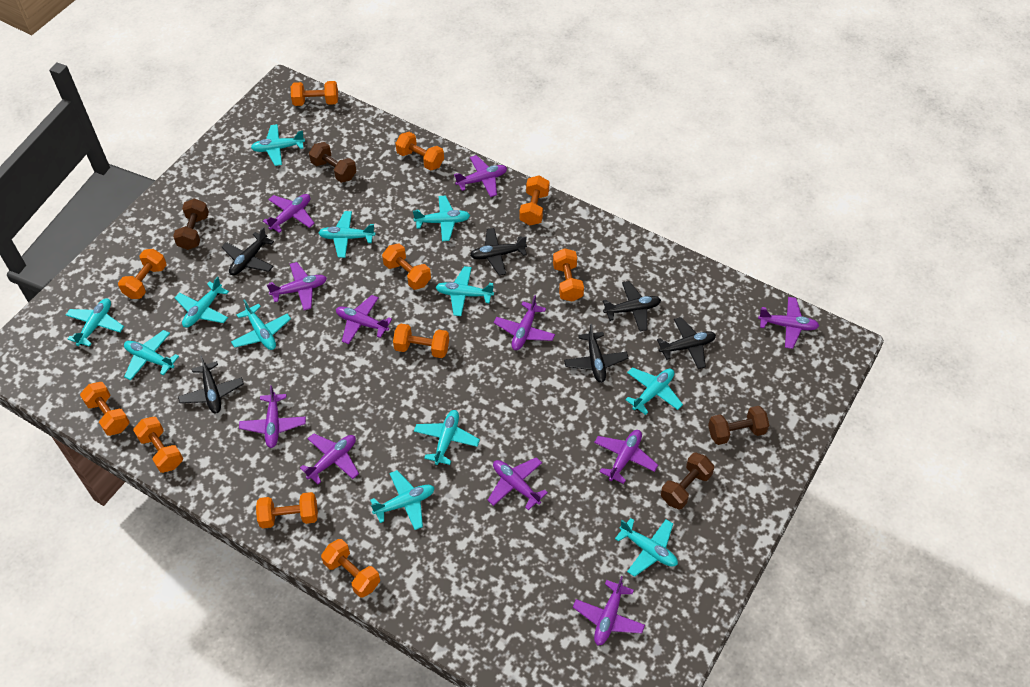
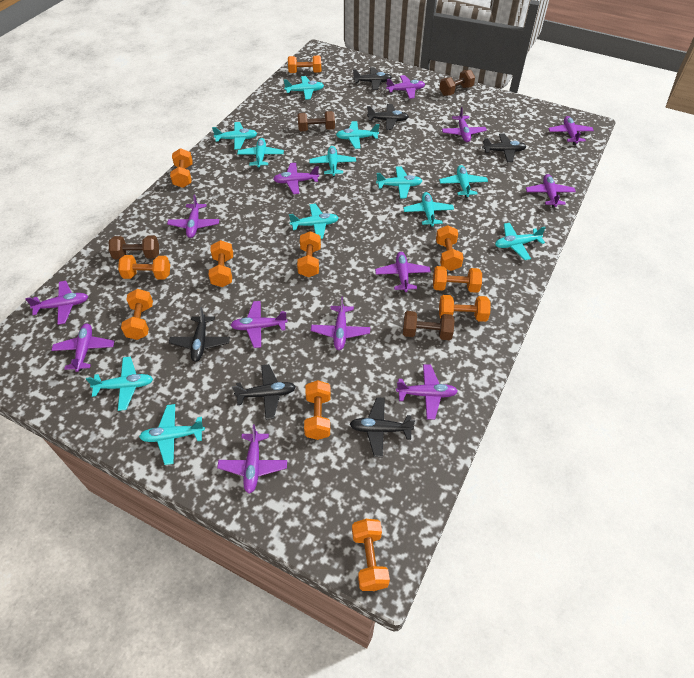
purple plane: [239,385,306,448] [263,194,315,233] [267,262,327,310] [300,433,359,484] [336,295,392,344] [454,155,507,197] [488,457,548,510] [494,295,555,350] [573,576,645,645] [594,430,658,484] [758,297,819,349] = 11 -> [25,281,88,325] [51,323,114,372] [167,195,219,238] [217,425,287,493] [231,301,287,348] [273,163,319,194] [311,297,370,350] [375,252,431,292] [386,75,425,99] [396,364,458,420] [442,107,487,142] [526,174,576,208] [548,116,594,145] = 13

